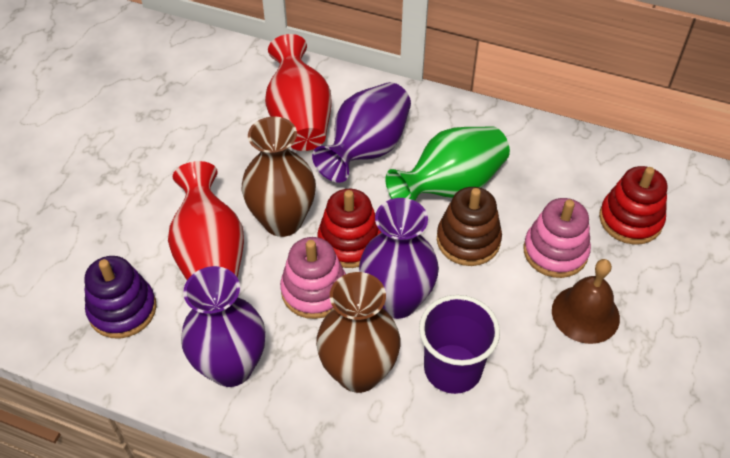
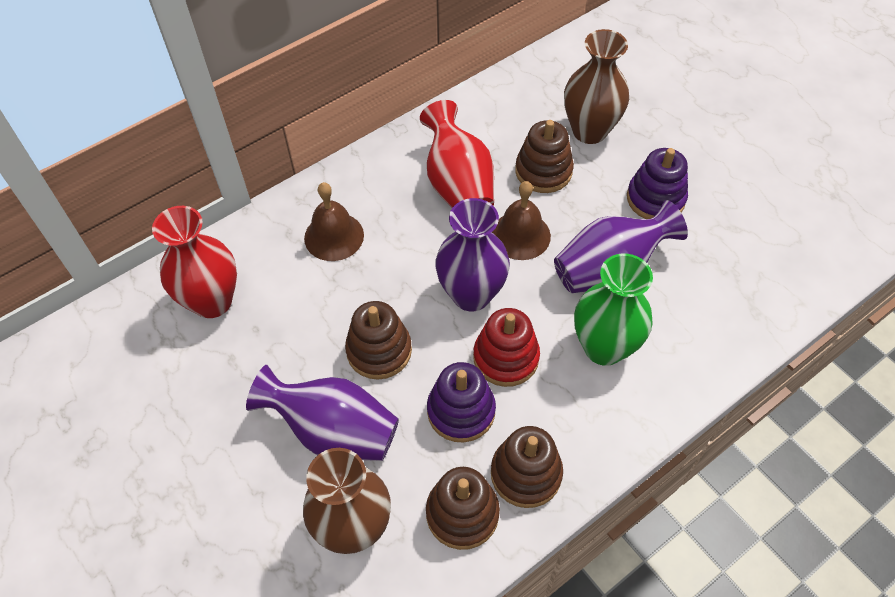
brown bell: [552,259,620,344] = 1 -> [304,182,364,261] [492,181,551,260] = 2
brown stacking toy: [437,187,502,266] = 1 -> [345,301,412,380] [426,467,500,550] [491,426,563,508] [515,120,574,193] = 4
pink stacking toy: [280,237,346,319] [523,198,591,278] = 2 -> none = 0
purple cup: [419,295,500,394] = 1 -> none = 0
purple stacking toy: [84,256,157,339] = 1 -> [427,362,496,442] [627,148,688,219] = 2
red stacking toy: [317,189,381,268] [599,166,667,245] = 2 -> [473,308,540,387] = 1

